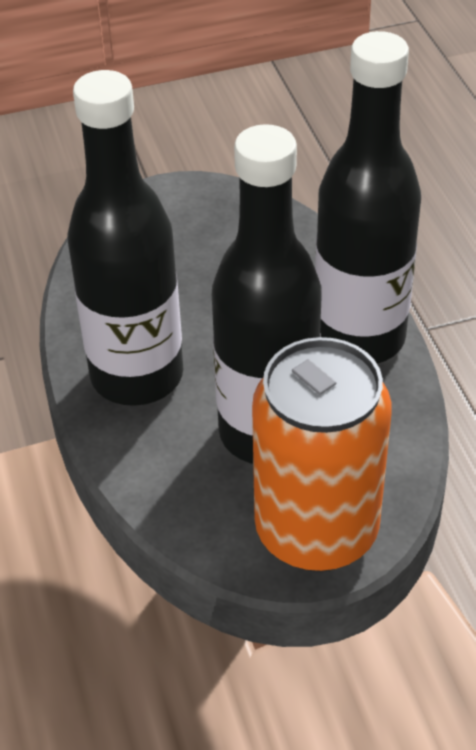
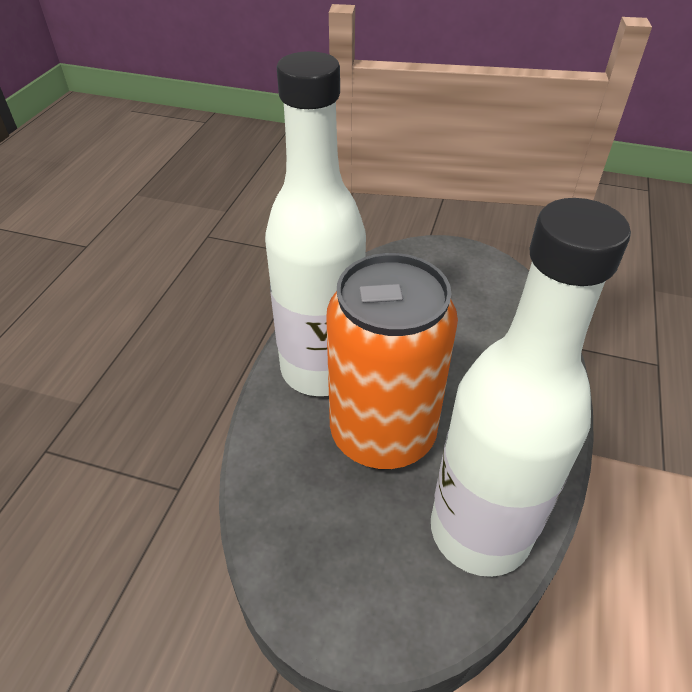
black bottle: [67,70,183,406] [212,124,322,464] [315,31,421,364] = 3 -> none = 0
white bottle: none = 0 -> [265,51,366,396] [431,198,631,577] = 2

